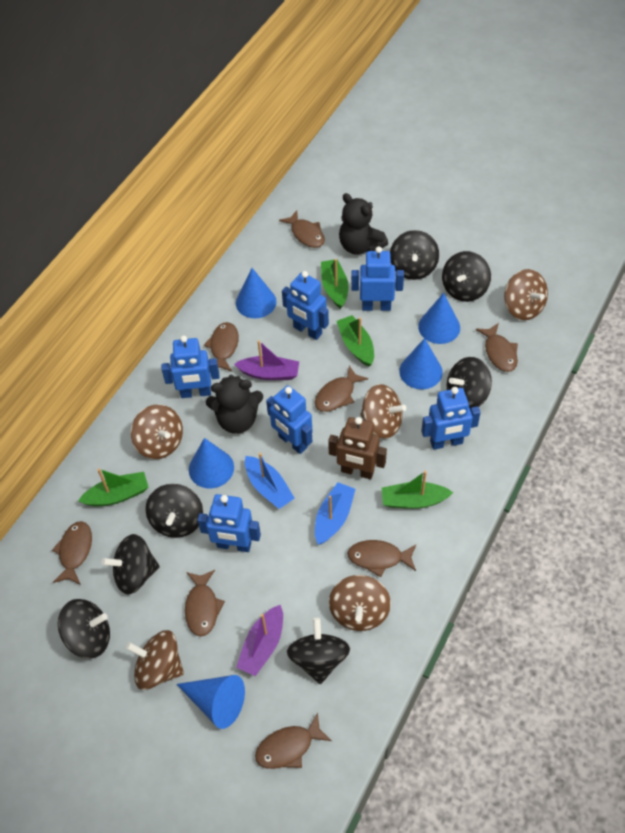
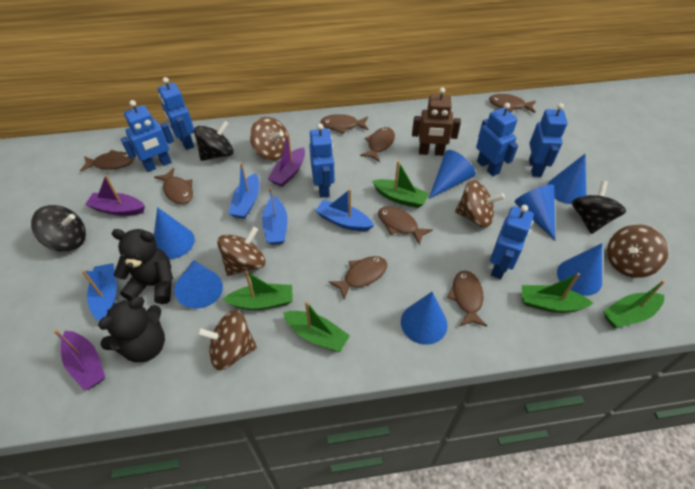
black spinning top: [58,599,110,658] [102,534,160,595] [145,484,203,538] [287,618,350,684] [390,230,439,280] [442,251,491,302] [447,357,492,409] = 7 -> [31,205,86,252] [194,121,234,161] [572,181,626,234] = 3
blue boat: [245,453,295,509] [315,482,356,544] = 2 -> [82,263,117,321] [228,163,260,219] [262,187,288,245] [316,189,374,231] = 4
blue cone: [177,675,245,729] [189,438,234,489] [236,268,276,318] [399,338,443,389] [418,293,460,344] = 5 -> [154,207,195,259] [174,260,223,309] [401,292,448,345] [429,150,476,199] [514,184,555,240] [548,154,586,204] [557,243,602,296] = 7
green boat: [78,468,149,507] [321,259,349,309] [337,315,374,367] [382,471,453,509] = 4 -> [223,271,293,310] [283,301,350,352] [372,161,429,208] [522,273,594,313] [603,280,665,328] = 5
purple boat: [234,340,299,380] [236,605,283,676] = 2 -> [54,329,105,391] [85,175,145,216] [268,133,305,187] = 3

